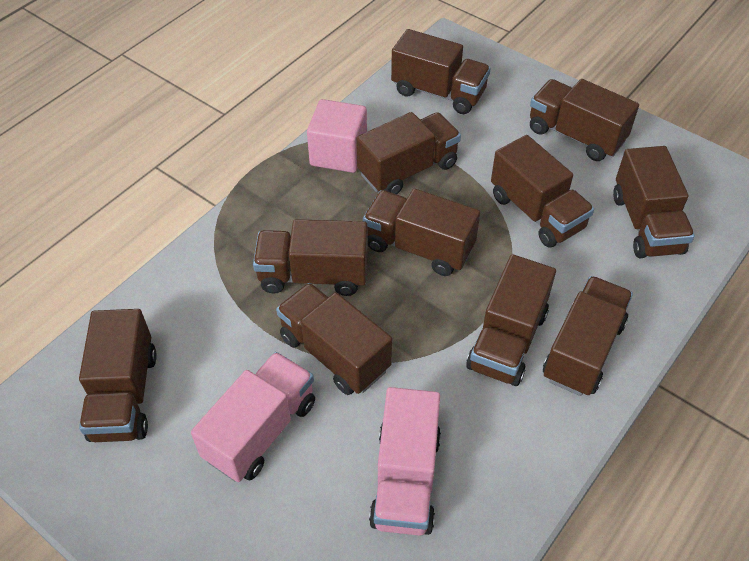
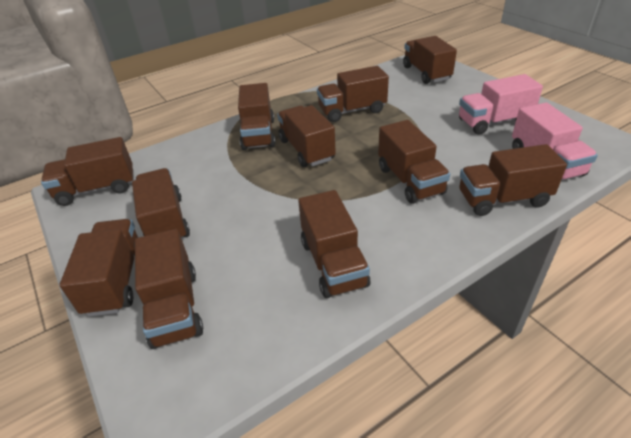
pink cube: [307,99,367,173] = 1 -> none = 0

